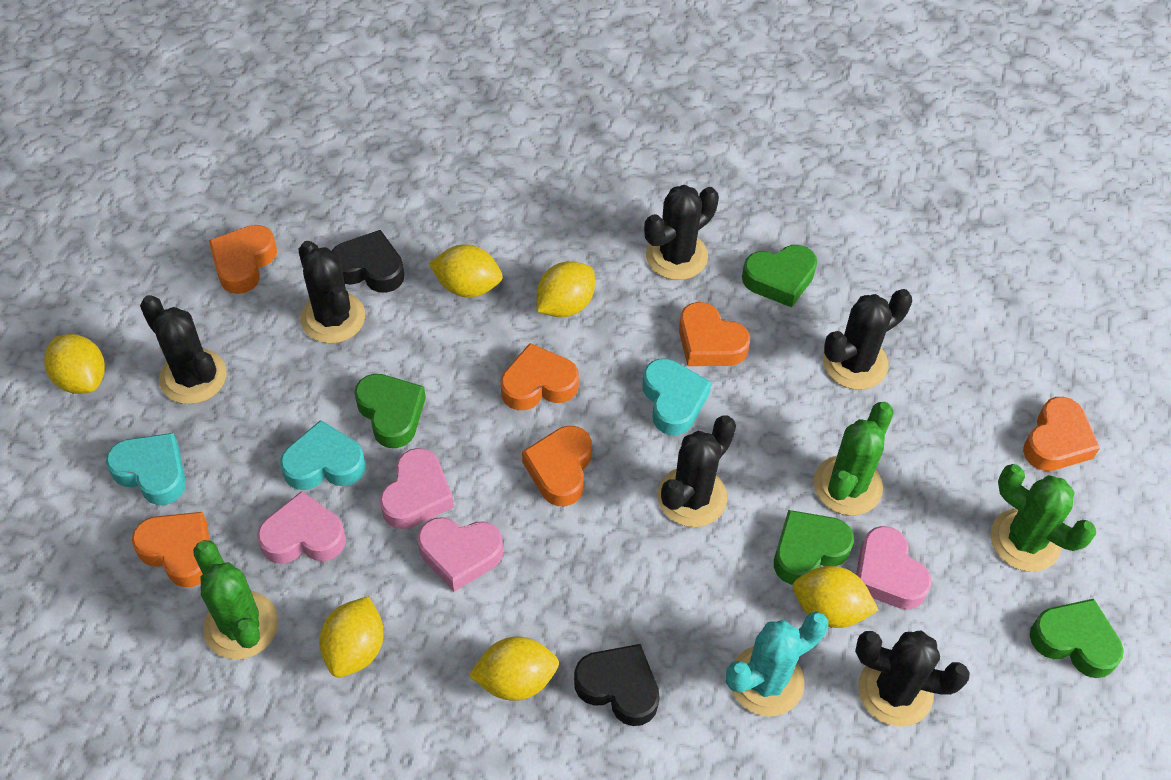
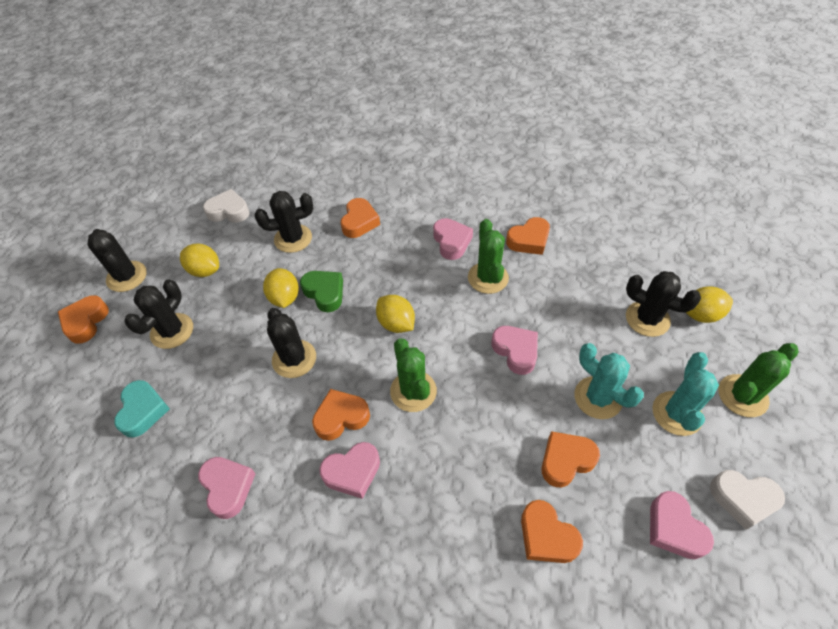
black cactus: [140,295,227,404] [299,241,365,344] [644,185,719,280] [658,415,736,527] [823,289,912,390] [855,630,970,727] = 6 -> [87,229,147,292] [124,279,193,349] [255,191,313,253] [267,308,316,378] [626,271,701,337] = 5
black heart: [332,230,404,293] [574,644,660,726] = 2 -> none = 0
green heart: [354,374,426,448] [742,245,817,308] [774,510,854,585] [1030,599,1124,678] = 4 -> [300,271,343,312] = 1
pink heart: [257,491,346,564] [380,448,454,529] [418,517,503,592] [856,526,931,609] = 4 -> [198,457,256,519] [319,442,380,499] [433,218,473,260] [491,326,538,375] [650,491,714,559] = 5
turquoise cactus: [726,612,828,717] = 1 -> [575,343,644,419] [652,352,719,436] = 2
turquoise heart: [106,433,186,505] [280,420,366,490] [642,358,712,435] = 3 -> [114,380,170,438] = 1
white heart: none = 0 -> [203,189,249,223] [710,470,785,530] = 2
yellow lemon: [44,334,105,394] [319,596,384,677] [429,244,503,297] [469,637,559,701] [537,261,595,317] [793,566,879,628] = 6 -> [180,244,219,277] [263,268,299,308] [376,295,415,333] [686,286,733,323] = 4

